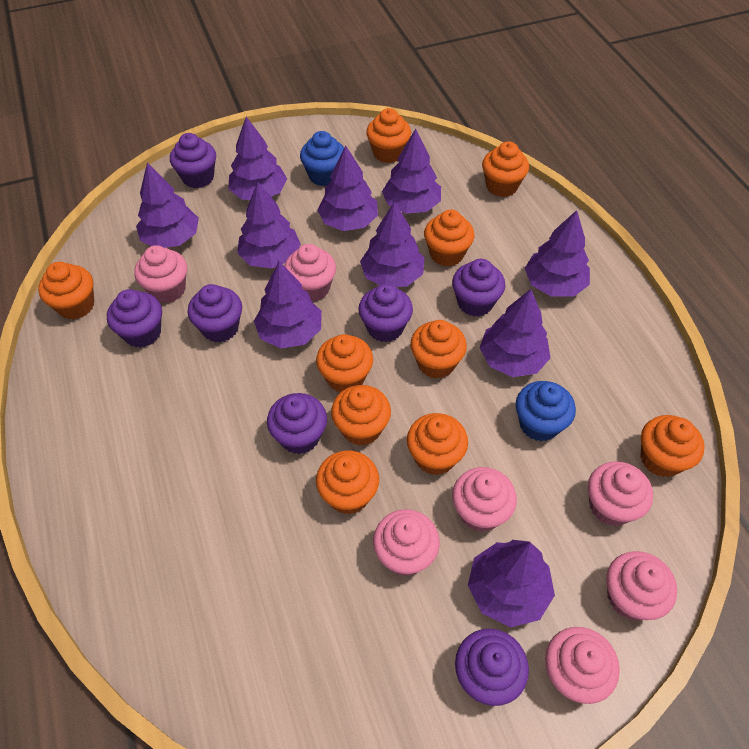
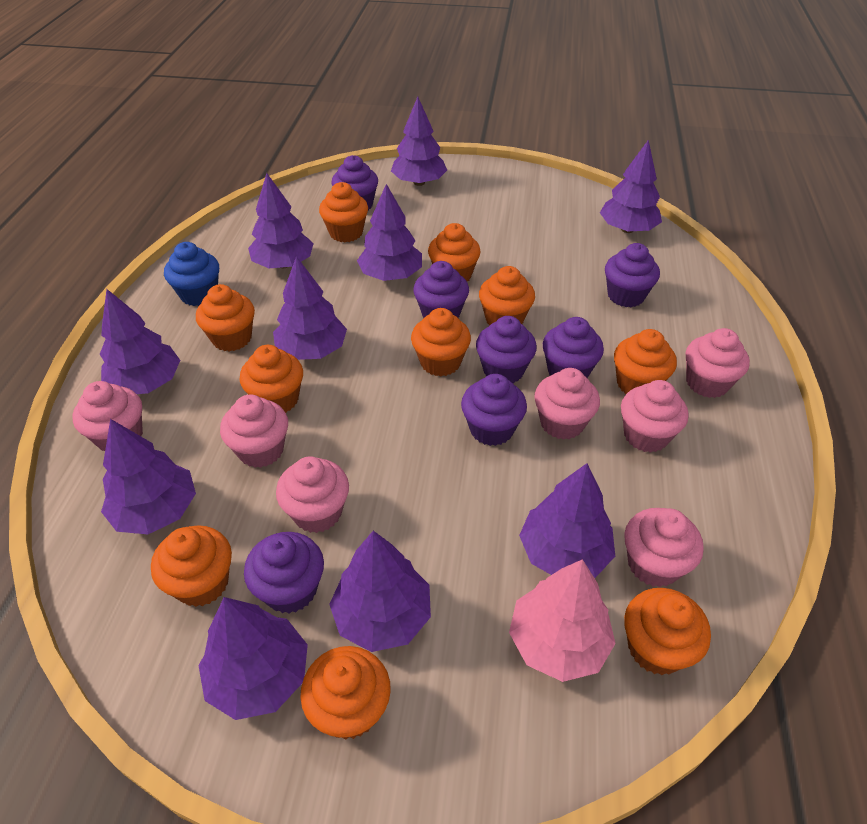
blue cupcake: [300,131,344,186] [516,381,576,441] = 2 -> [164,242,219,306] = 1
pink tree: none = 0 -> [509,559,616,682] = 1

